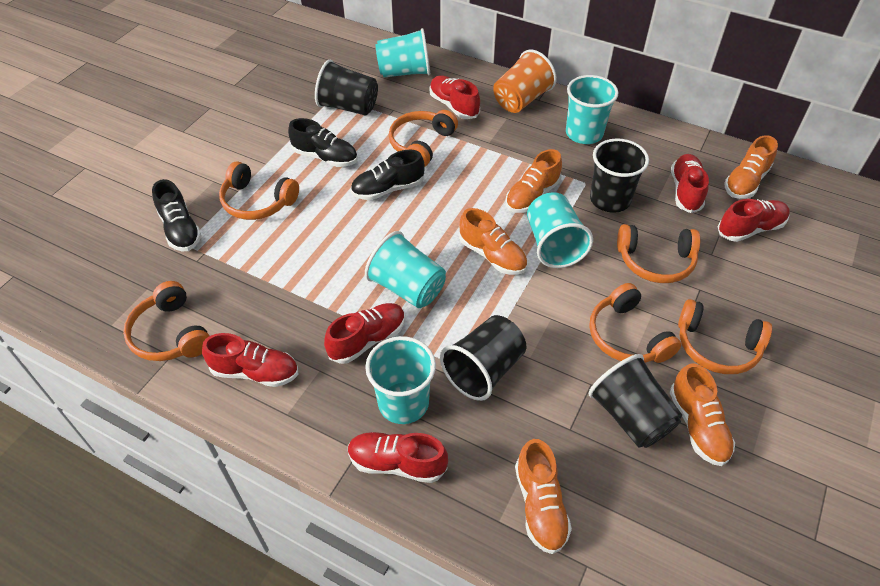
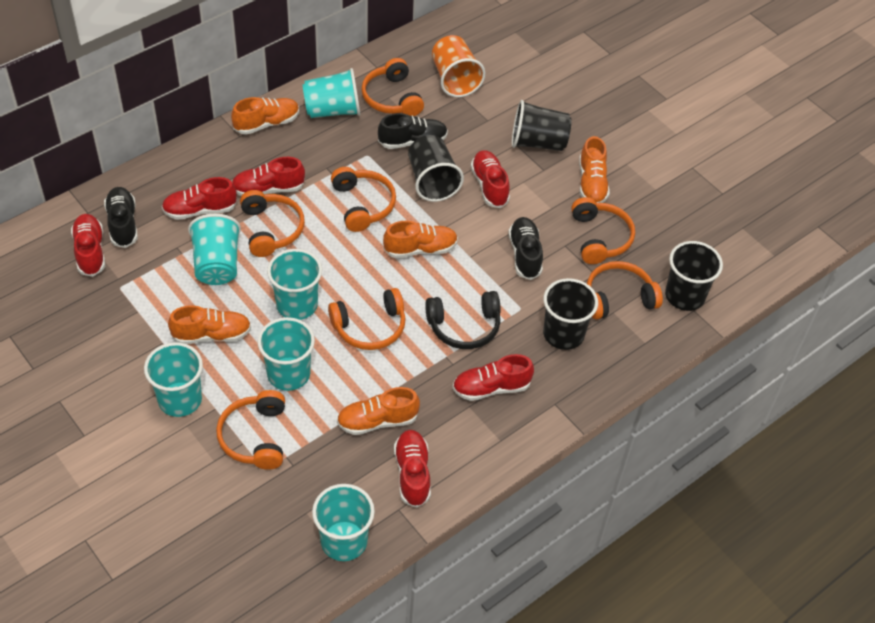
black headphones: none = 0 -> [425,291,501,349] = 1
orange headphones: [123,281,209,361] [219,161,299,220] [389,110,458,167] [589,283,681,363] [617,224,700,283] [678,299,772,374] = 6 -> [216,390,285,470] [240,190,305,257] [328,288,406,350] [331,167,396,232] [361,58,424,116] [571,197,635,264] [587,261,663,319] = 7
turquoise cup: [365,231,446,308] [365,336,436,424] [375,28,430,77] [527,192,593,268] [566,75,618,144] = 5 -> [144,342,203,417] [188,214,241,285] [257,317,315,391] [267,249,322,320] [302,68,360,118] [312,484,375,561] = 6

